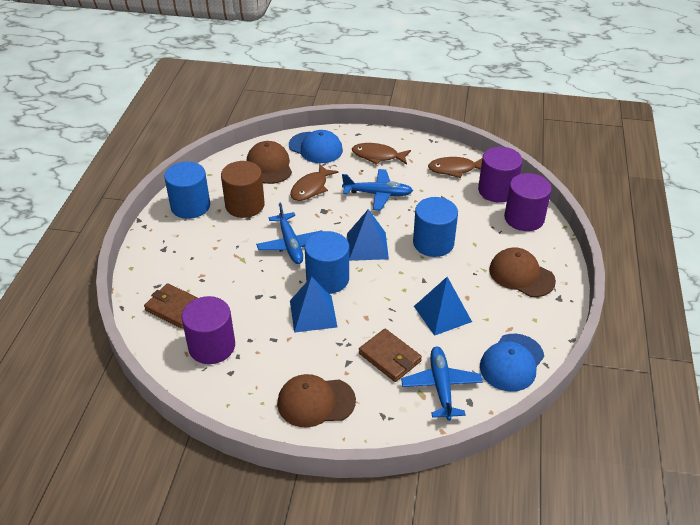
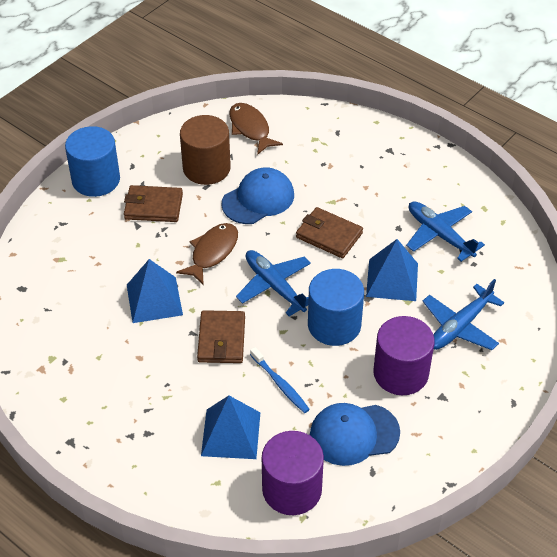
blue cylinder: [164,162,210,219] [305,231,349,294] [413,197,458,257] = 3 -> [65,126,120,197] [308,269,364,346] = 2
blue toothbrush: none = 0 -> [250,347,310,413] = 1
brown cap: [247,141,292,184] [277,374,356,428] [489,247,556,297] = 3 -> none = 0
brown fish: [290,164,339,201] [352,143,411,165] [428,157,482,178] = 3 -> [176,223,238,285] [230,103,283,155] = 2
brown wallet: [144,283,198,329] [359,329,422,382] = 2 -> [124,185,183,222] [197,310,245,363] [296,207,363,258] = 3
purple cylinder: [181,296,235,364] [478,147,523,203] [504,173,552,231] = 3 -> [262,431,324,515] [373,316,435,395] = 2

